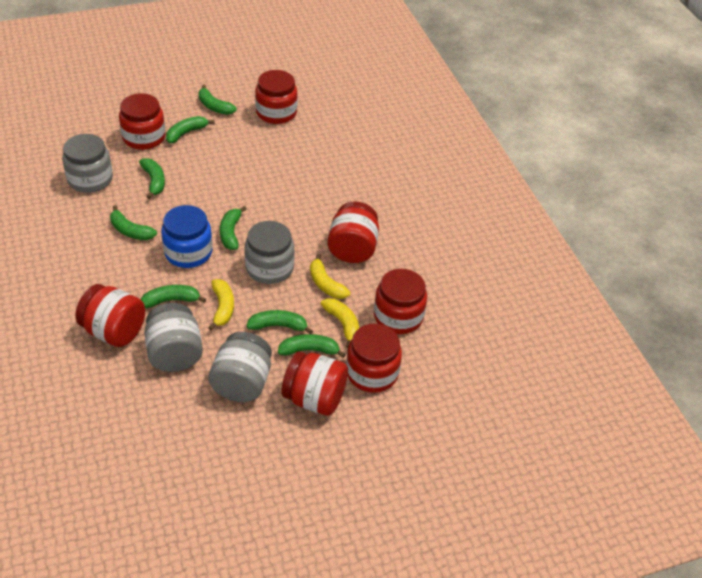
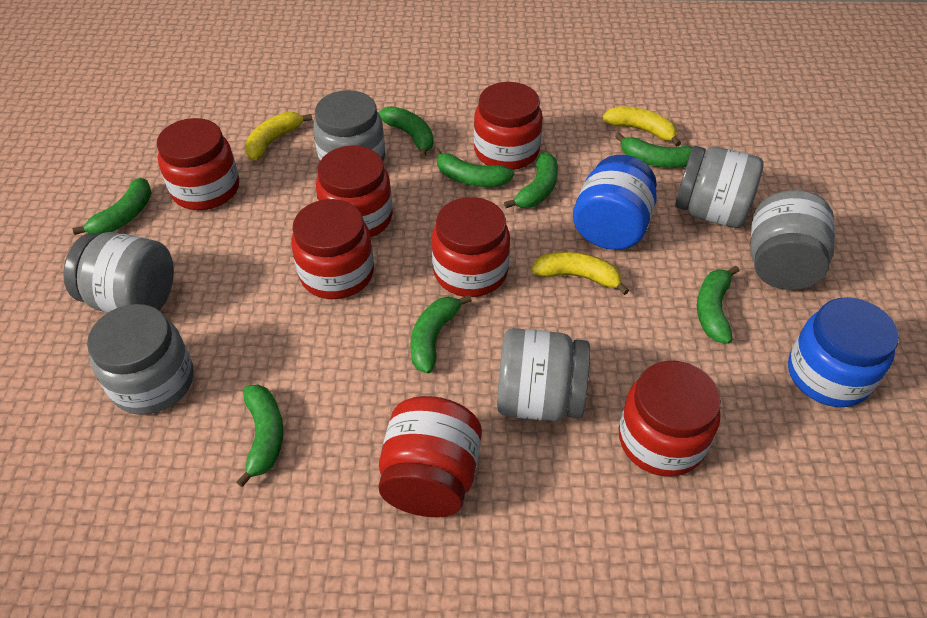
blue jar: [161,205,213,268] = 1 -> [573,155,657,250] [788,297,899,407] = 2
grey jar: [62,134,113,193] [144,303,203,372] [208,332,272,402] [245,221,294,284] = 4 -> [63,232,174,313] [87,304,194,415] [313,90,385,162] [497,328,590,421] [675,146,764,228] [750,190,835,290] = 6

